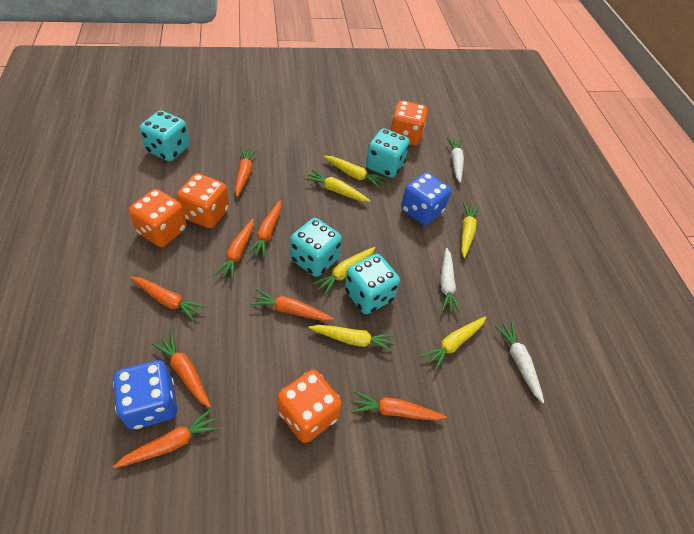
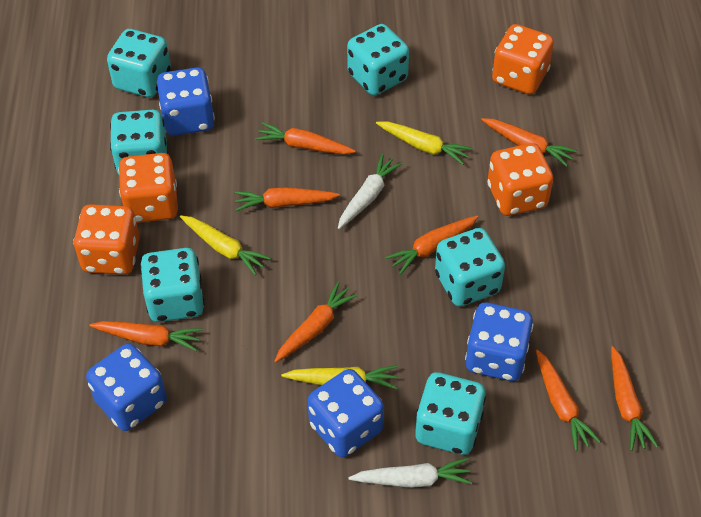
blue dice: [113,360,177,430] [401,172,451,225] = 2 -> [86,344,167,431] [157,67,215,136] [308,369,384,457] [465,303,533,381] = 4
turquoise dice: [139,111,190,161] [290,218,342,277] [345,254,400,314] [366,128,410,178] = 4 -> [107,29,171,98] [110,110,167,174] [140,248,205,322] [347,24,409,96] [415,372,486,455] [435,228,505,306] = 6
white carrot: [440,248,461,314] [447,138,464,183] [495,322,544,403] = 3 -> [338,154,403,229] [348,458,472,488] = 2
yellow carrot: [305,169,371,202] [309,325,395,353] [312,247,375,296] [324,156,386,188] [421,316,486,371] [461,202,479,258] = 6 -> [180,215,271,275] [282,365,398,389] [376,121,473,165] = 3

